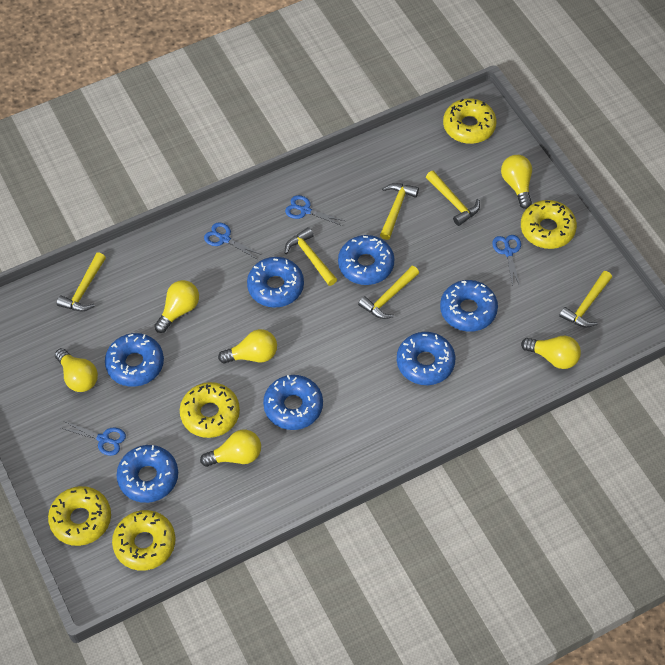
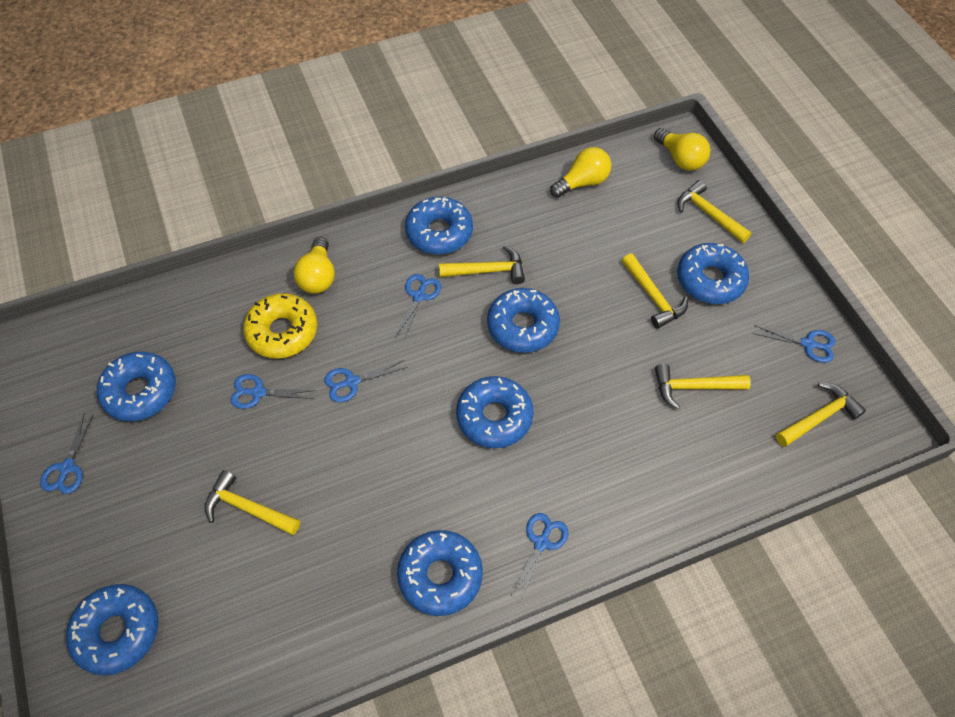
blue scissors: [61,421,126,456] [204,222,262,260] [285,195,345,226] [492,235,521,286] = 4 -> [40,415,93,494] [230,374,316,409] [324,360,408,402] [395,274,441,340] [511,513,568,602] [752,325,835,363] = 6
yellow donut: [48,486,111,546] [112,510,176,571] [180,382,240,438] [443,98,496,144] [521,200,577,249] = 5 -> [243,293,317,358] = 1
yellow light bulb: [55,348,98,392] [154,280,199,333] [200,430,261,467] [218,329,277,364] [501,155,532,209] [521,336,581,369] = 6 -> [294,237,335,294] [550,147,611,198] [654,128,710,171] = 3

